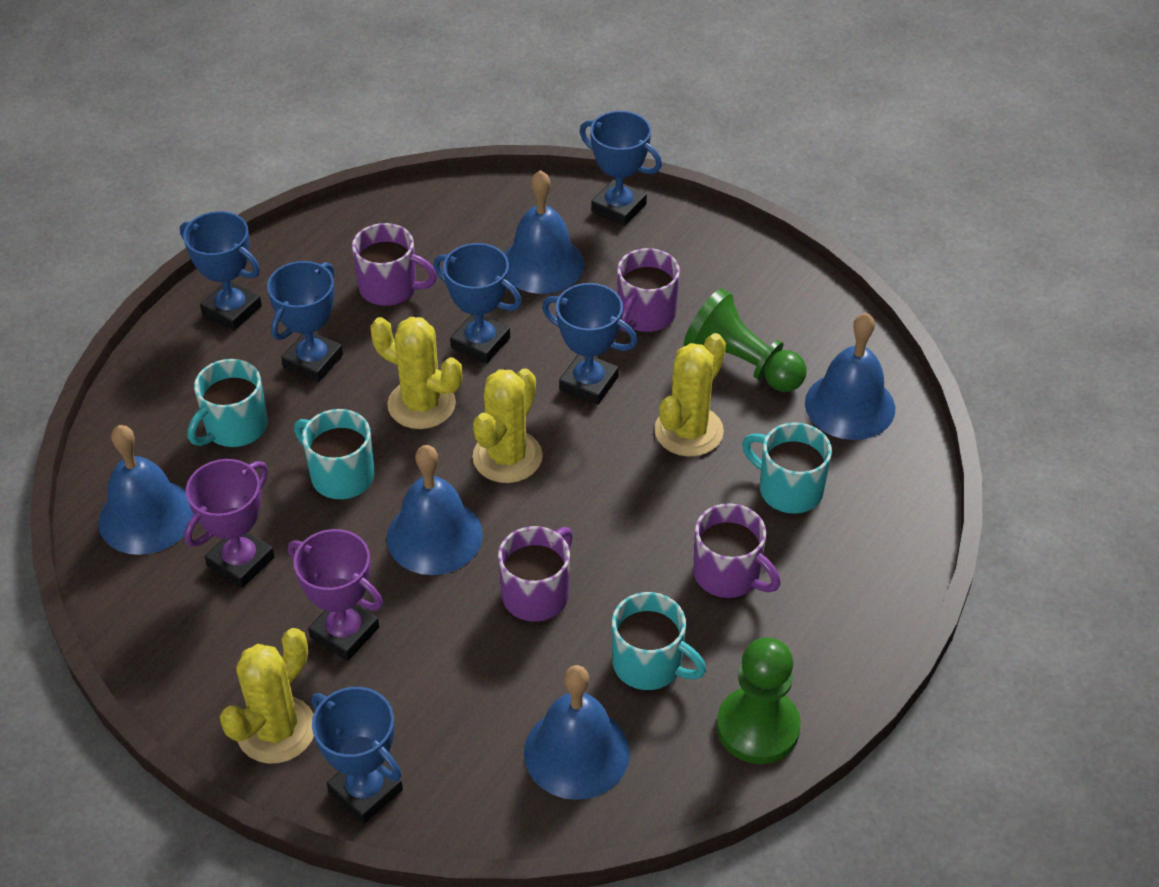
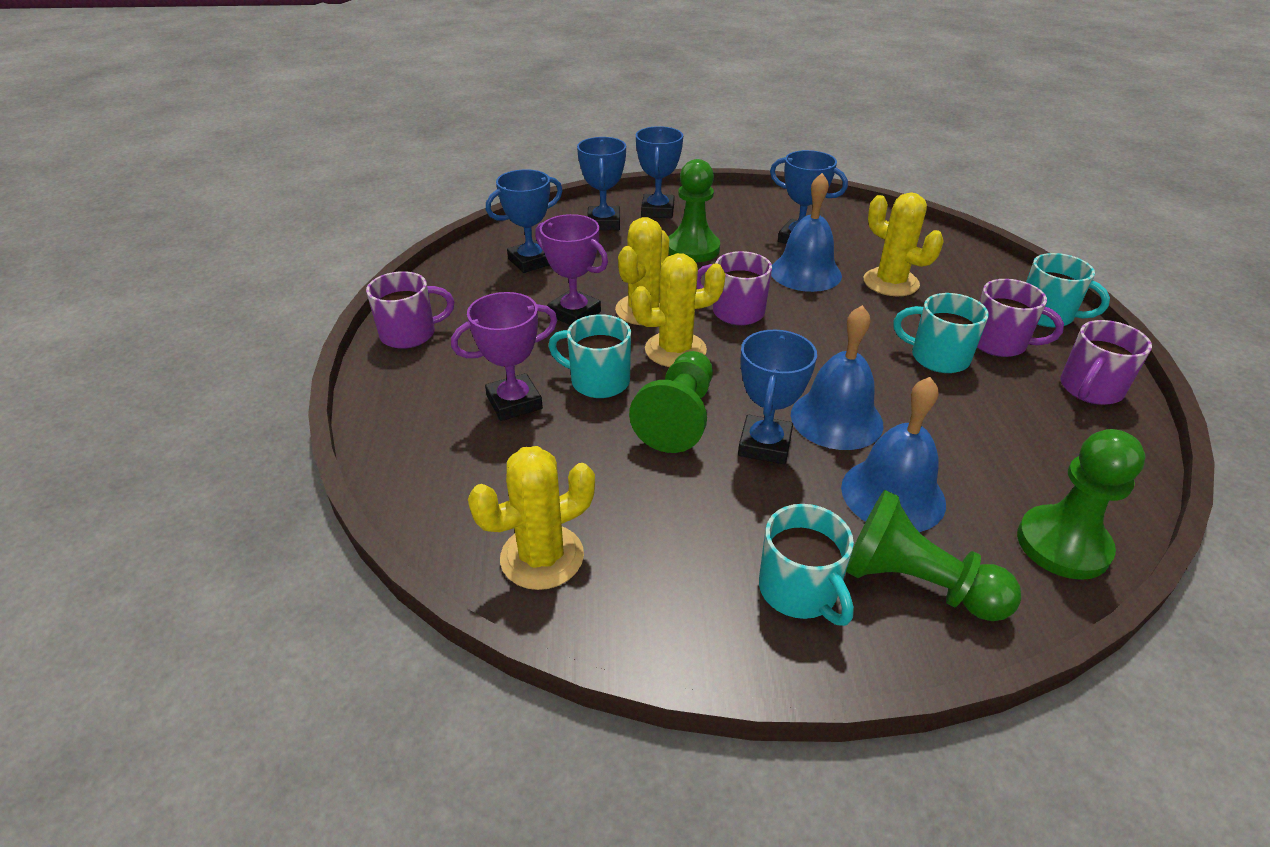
blue bell: [98,425,194,555] [387,445,483,575] [504,170,584,294] [524,665,630,800] [805,313,895,440] = 5 -> [771,173,842,292] [791,305,883,450] [841,377,946,532] = 3
blue trophy: [180,211,262,331] [267,261,343,382] [312,687,403,824] [433,243,522,364] [542,283,637,405] [579,111,662,226] = 6 -> [486,169,563,273] [577,137,626,230] [636,126,683,218] [738,330,817,464] [770,150,848,244] = 5
green pawn: [684,288,807,392] [717,637,801,764] = 2 -> [629,351,713,453] [669,159,720,263] [846,490,1021,621] [1017,429,1145,580] = 4

